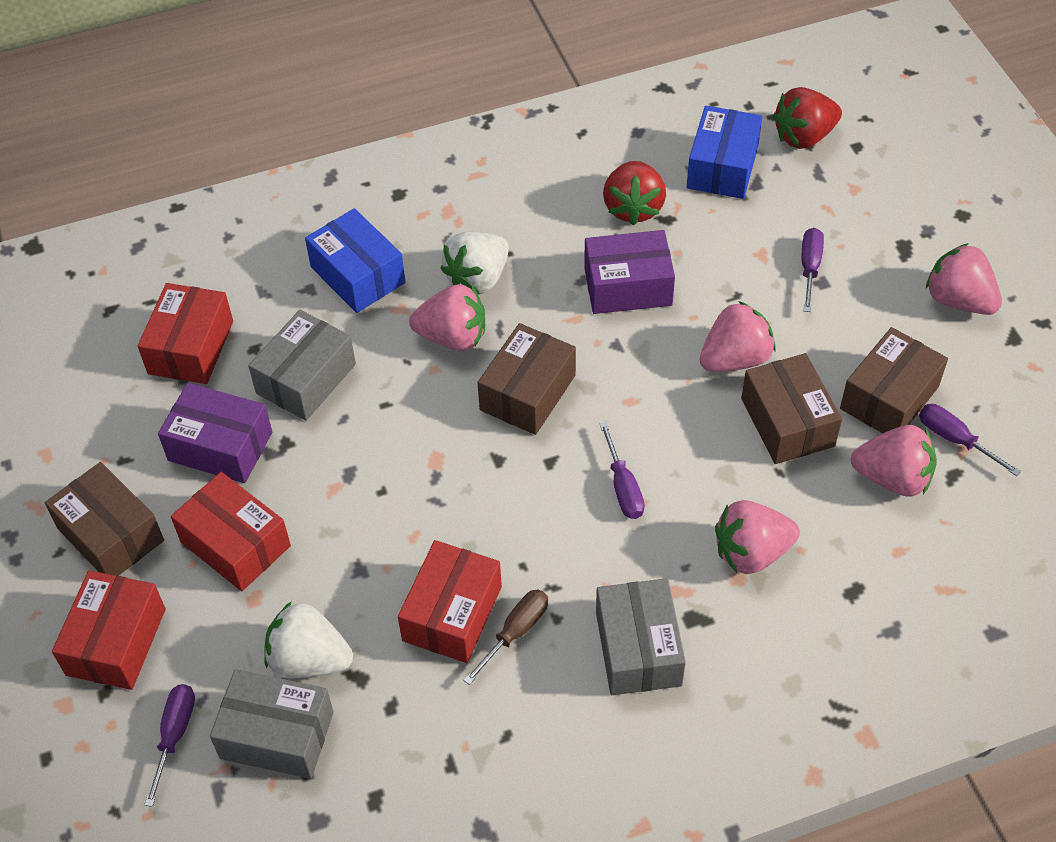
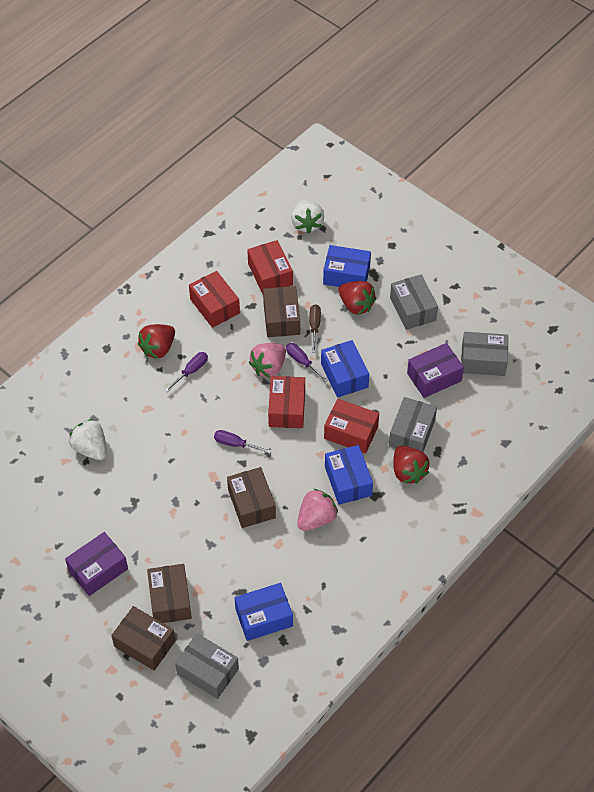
blue box: [305,208,405,313] [687,106,762,199] = 2 -> [235,583,293,641] [321,340,369,398] [323,245,371,287] [325,445,373,505] = 4
grey box: [210,669,334,779] [248,310,356,421] [596,578,686,695] = 3 -> [175,633,239,699] [389,397,437,452] [390,274,438,330] [461,332,508,376] = 4
pink strawberry: [409,284,485,351] [700,301,776,372] [715,500,800,574] [851,425,937,497] [926,243,1002,315] = 5 -> [249,343,286,378] [297,489,338,531] = 2
purple screwdriver: [145,684,195,807] [599,422,645,519] [802,228,824,312] [919,404,1021,476] = 4 -> [165,352,208,392] [214,430,271,454] [286,343,328,382] = 3
red strawberry: [603,161,666,226] [773,87,842,149] = 2 -> [138,324,175,359] [338,281,376,315] [393,446,430,484] = 3

